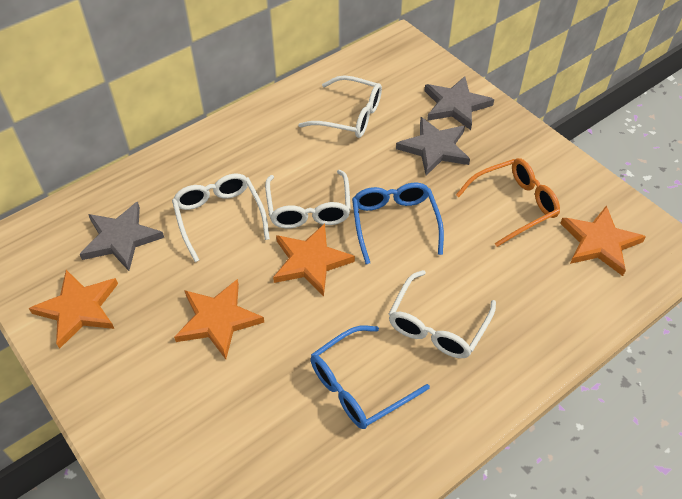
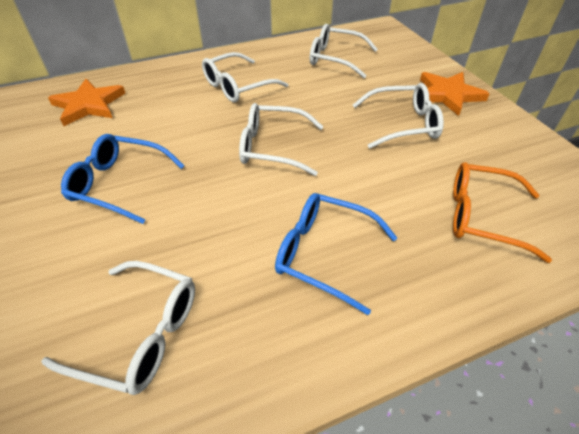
grey star: [79,201,164,271] [396,117,470,176] [424,76,494,130] = 3 -> none = 0
orange star: [29,270,118,349] [174,279,264,359] [273,224,355,296] [560,205,646,276] = 4 -> [48,79,126,126] [420,72,490,116] = 2
white glasses: [172,174,270,262] [265,170,351,228] [298,75,382,138] [388,270,496,358] = 4 -> [41,261,195,395] [202,52,288,102] [239,103,324,176] [310,24,378,78] [353,83,444,149] = 5

